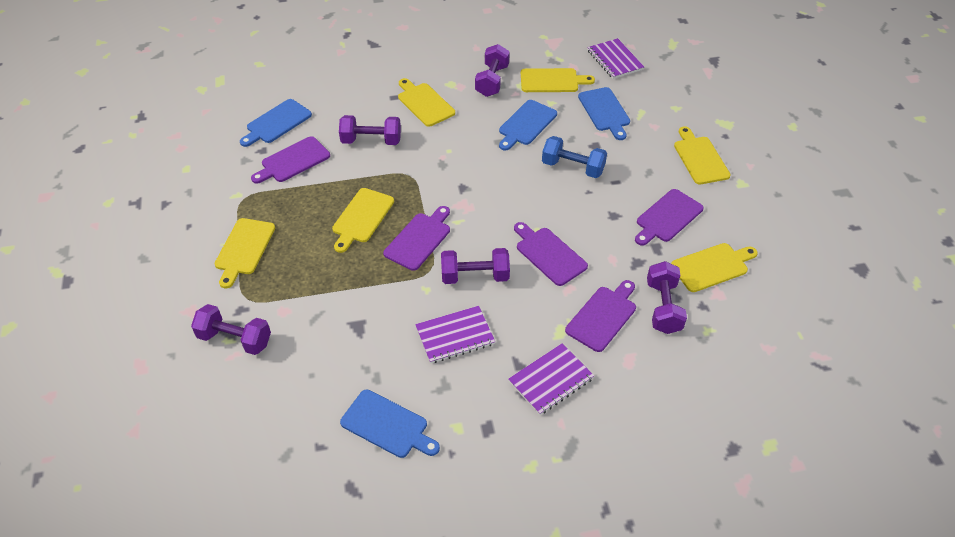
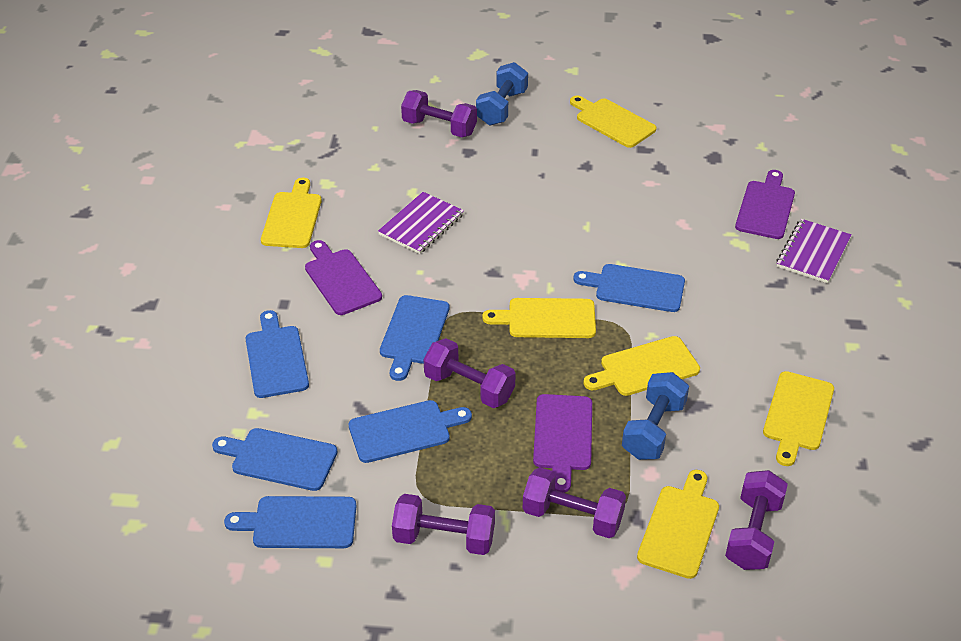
blue cutting board: [240,99,312,147] [340,389,440,458] [499,100,557,150] [578,87,630,140] = 4 -> [212,428,338,491] [224,496,356,548] [245,310,309,398] [349,400,472,463] [380,295,450,381] [573,264,685,312] = 6
blue dumbbell: [542,136,607,178] = 1 -> [476,62,528,126] [622,372,689,460] = 2
purple cutting board: [251,136,330,184] [383,206,450,271] [514,222,588,286] [565,280,636,352] [635,189,704,246] = 5 -> [305,240,382,315] [533,394,592,493] [735,170,795,239] = 3
purple notebook: [415,306,495,364] [508,343,594,415] [587,38,644,79] = 3 -> [378,192,464,254] [776,219,852,283] = 2

